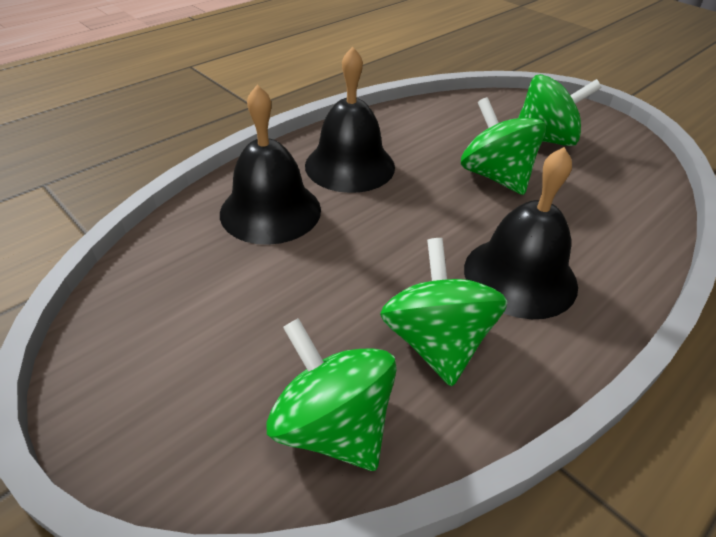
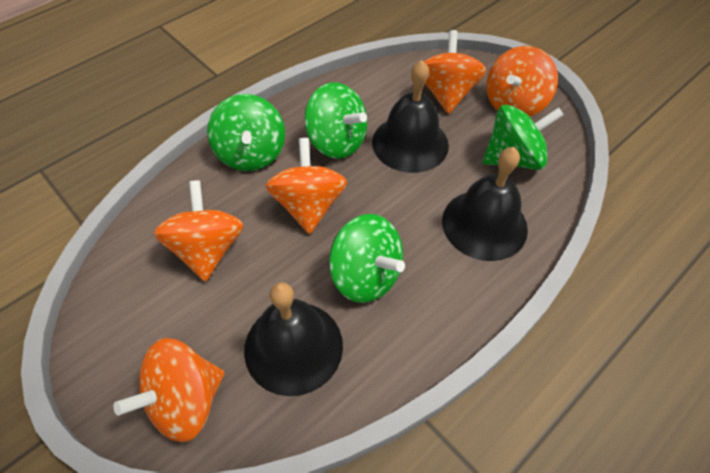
orange spinning top: none = 0 -> [113,338,225,442] [154,180,244,282] [265,138,347,234] [424,30,487,114] [486,46,558,117] = 5

